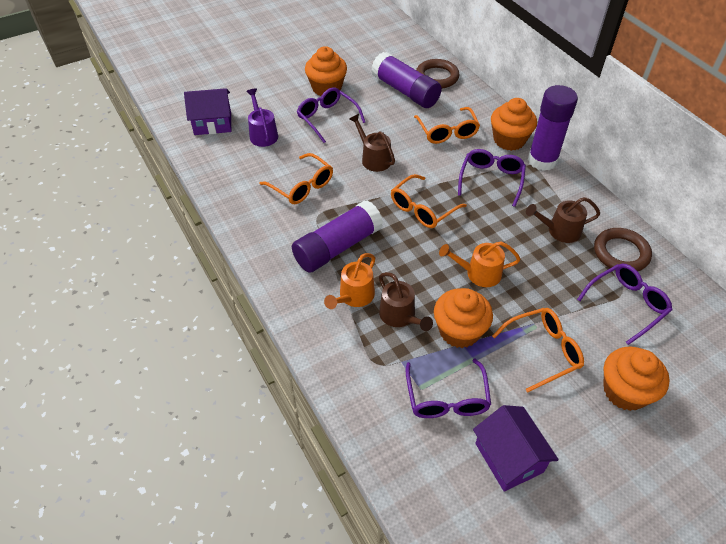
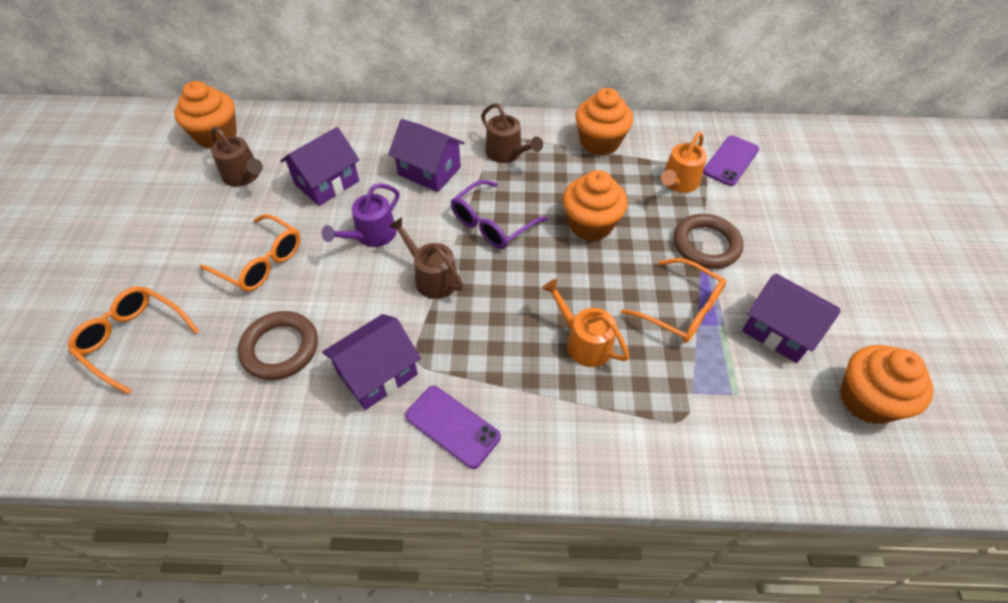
orange glasses: [260,153,333,204] [391,174,467,228] [414,107,480,144] [492,308,584,392] = 4 -> [68,286,199,395] [200,214,301,292] [621,258,726,343] = 3
purple glasses: [297,87,365,143] [406,359,491,418] [458,149,526,207] [577,264,672,345] = 4 -> [451,180,547,249] = 1
purple glue stick: [292,200,383,273] [371,52,442,108] [528,85,578,171] = 3 -> none = 0
purple house: [184,88,231,135] [473,405,559,491] = 2 -> [281,127,360,206] [322,314,421,410] [388,119,465,192] [742,274,841,363] = 4
purple phone: none = 0 -> [405,386,501,469] [703,136,759,186] = 2

